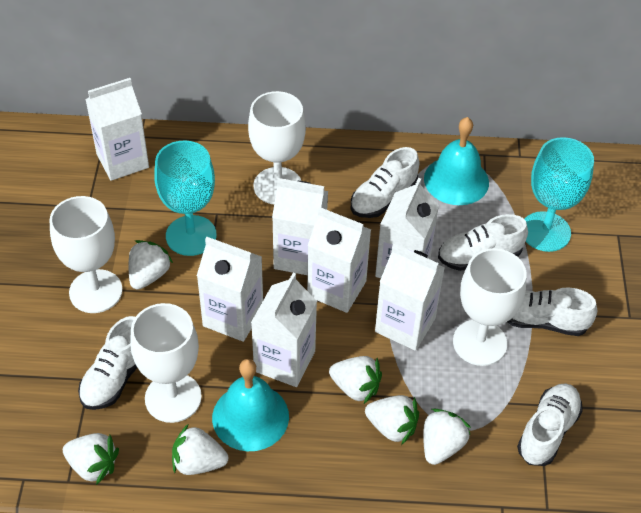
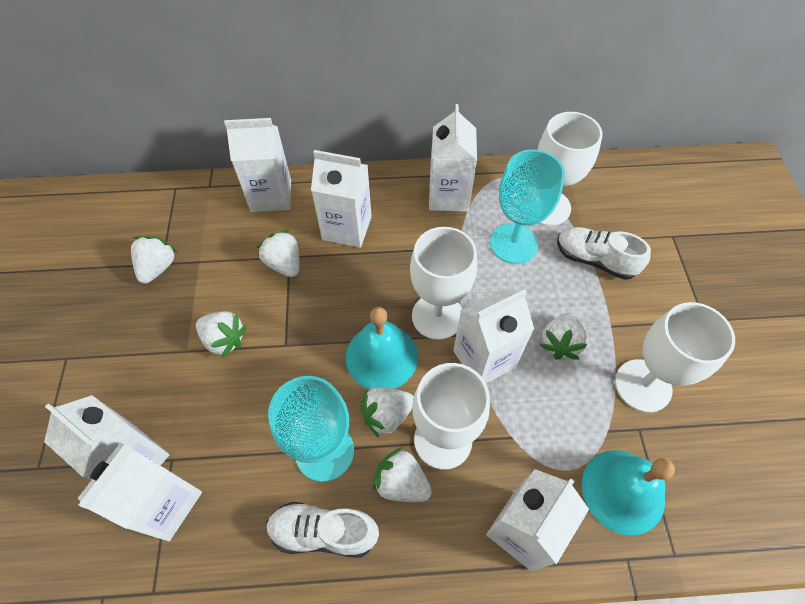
white shoe: [78,316,137,410] [351,147,419,218] [438,214,528,271] [507,287,597,336] [517,383,583,466] = 5 -> [266,502,379,558] [557,227,651,280] = 2

